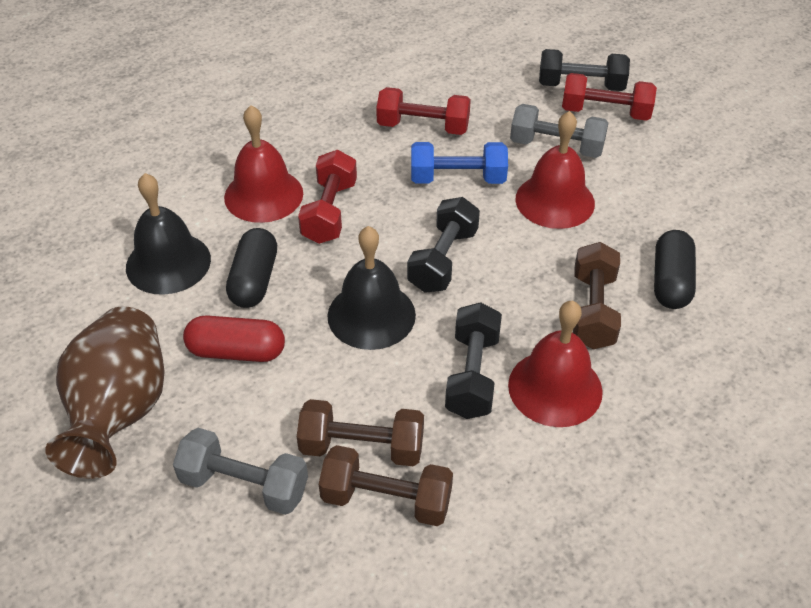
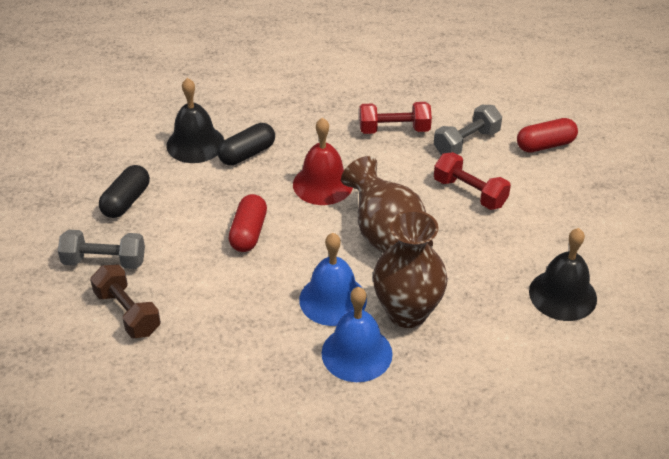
black dumbbell: [407,197,480,293] [445,302,502,419] [539,49,630,91] = 3 -> none = 0
blue bell: none = 0 -> [299,233,367,326] [322,287,393,382] = 2
blue dumbbell: [411,142,508,184] = 1 -> none = 0
brown dumbbell: [297,399,424,466] [319,445,453,526] [573,242,621,349] = 3 -> [90,265,161,338] = 1
brown vase: [45,306,165,479] = 1 -> [341,156,433,253] [373,210,448,328] = 2
red bell: [224,105,303,223] [508,301,603,427] [516,111,595,229] = 3 -> [293,117,353,205] = 1
red capsule: [183,315,285,362] = 1 -> [228,194,267,252] [517,118,578,153] = 2
red dumbbell: [298,150,357,244] [376,87,471,135] [562,73,657,121] = 3 -> [359,102,432,134] [434,152,511,210] = 2

